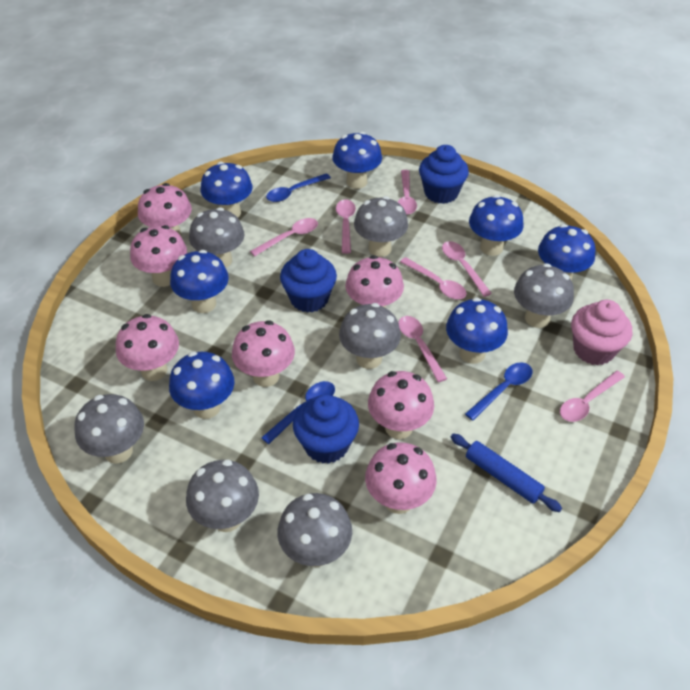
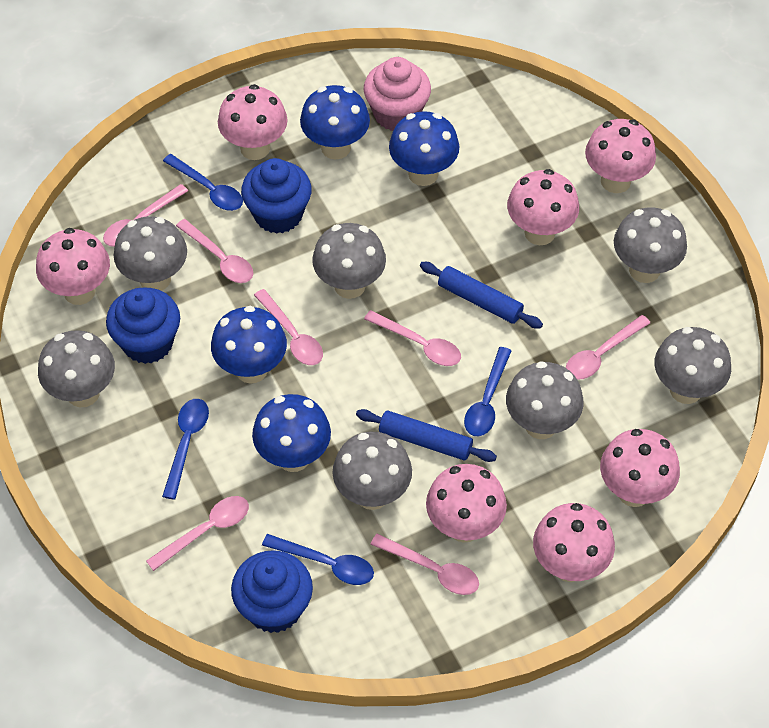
blue mushroom: [169,351,235,419] [170,250,229,313] [201,162,253,218] [332,132,382,189] [446,297,508,364] [469,195,523,256] [538,224,595,281] = 7 -> [211,306,287,384] [252,394,331,472] [300,85,370,160] [389,111,459,186] = 4
blue rolling pin: [451,434,562,512] = 1 -> [356,409,497,462] [420,262,543,329] = 2
blue spoon: [261,381,335,444] [266,173,331,202] [465,362,533,421] = 3 -> [162,399,209,500] [163,154,243,211] [262,534,374,585] [464,347,511,437] = 4

